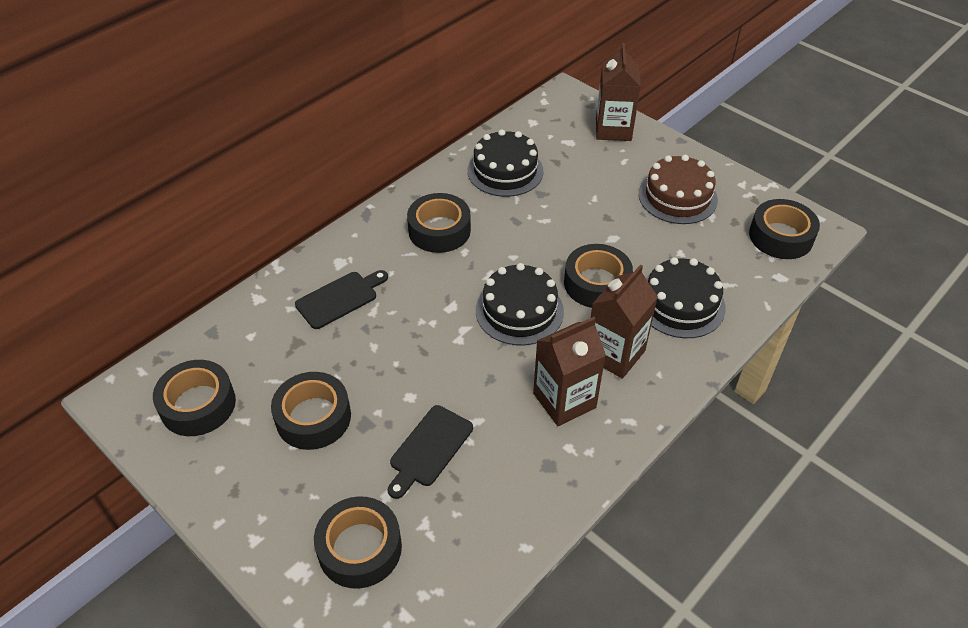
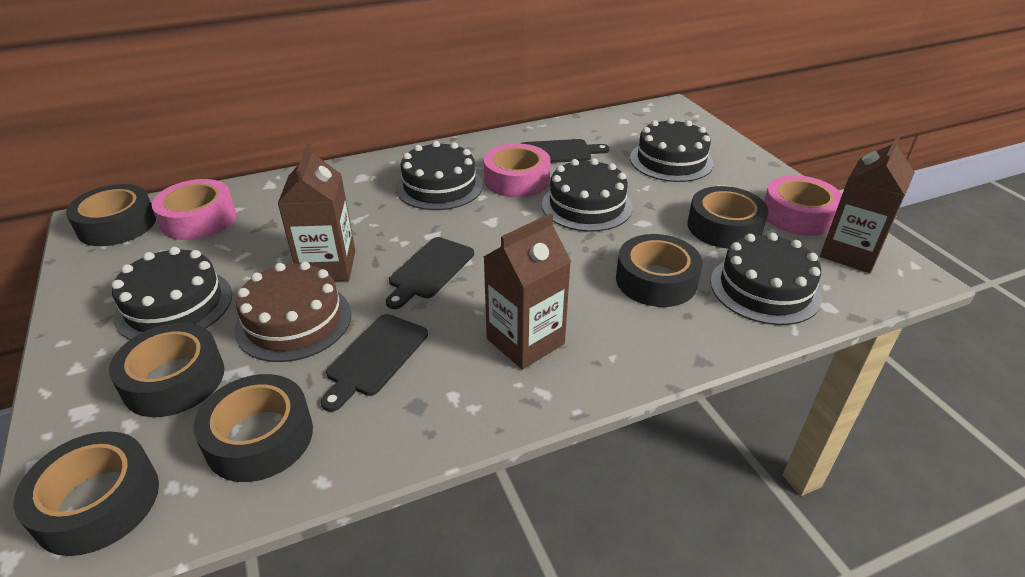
black cake: [467,129,543,197] [476,263,564,345] [647,257,726,338] = 3 -> [112,247,232,340] [396,141,483,210] [542,158,633,232] [630,118,713,182] [710,233,822,325] = 5
black cutting board: [295,270,388,329] [388,405,473,499] = 2 -> [321,314,428,412] [386,237,474,309] [521,139,610,163] = 3
pink tape: none = 0 -> [152,179,236,240] [484,143,551,198] [764,175,842,236] = 3

